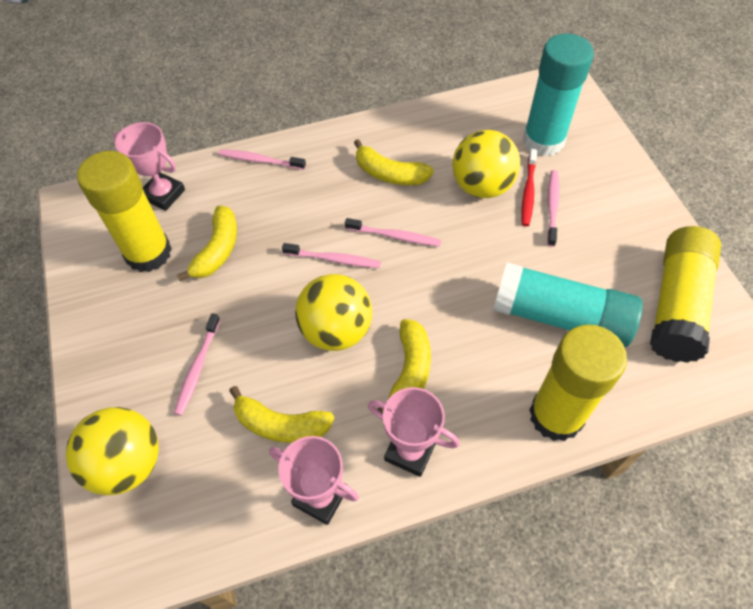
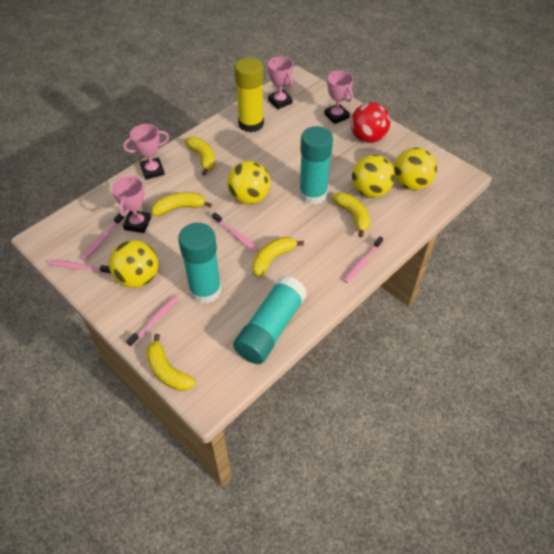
pink trophy: [114,122,185,211] [269,436,359,525] [368,387,460,477] = 3 -> [112,175,151,233] [123,124,169,180] [268,56,293,109] [324,71,354,124] = 4
red ball: none = 0 -> [351,102,390,143] = 1
red toothbrush: [521,149,537,226] = 1 -> none = 0
turquoise glue stick: [493,262,643,347] [523,34,594,156] = 2 -> [178,223,221,304] [233,275,307,364] [299,126,333,205] = 3
yellow ball: [66,407,159,495] [295,274,373,351] [452,130,520,198] = 3 -> [109,240,158,288] [227,161,270,204] [352,154,395,198] [394,148,437,190] = 4
yellow banana: [177,205,237,281] [229,386,334,443] [354,139,434,185] [378,319,431,413] = 4 -> [146,334,195,391] [151,192,212,216] [184,137,215,176] [252,237,304,277] [332,193,370,237] = 5
yellow glue stick: [77,151,172,272] [529,325,627,441] [650,226,721,363] = 3 -> [234,57,264,133] = 1

